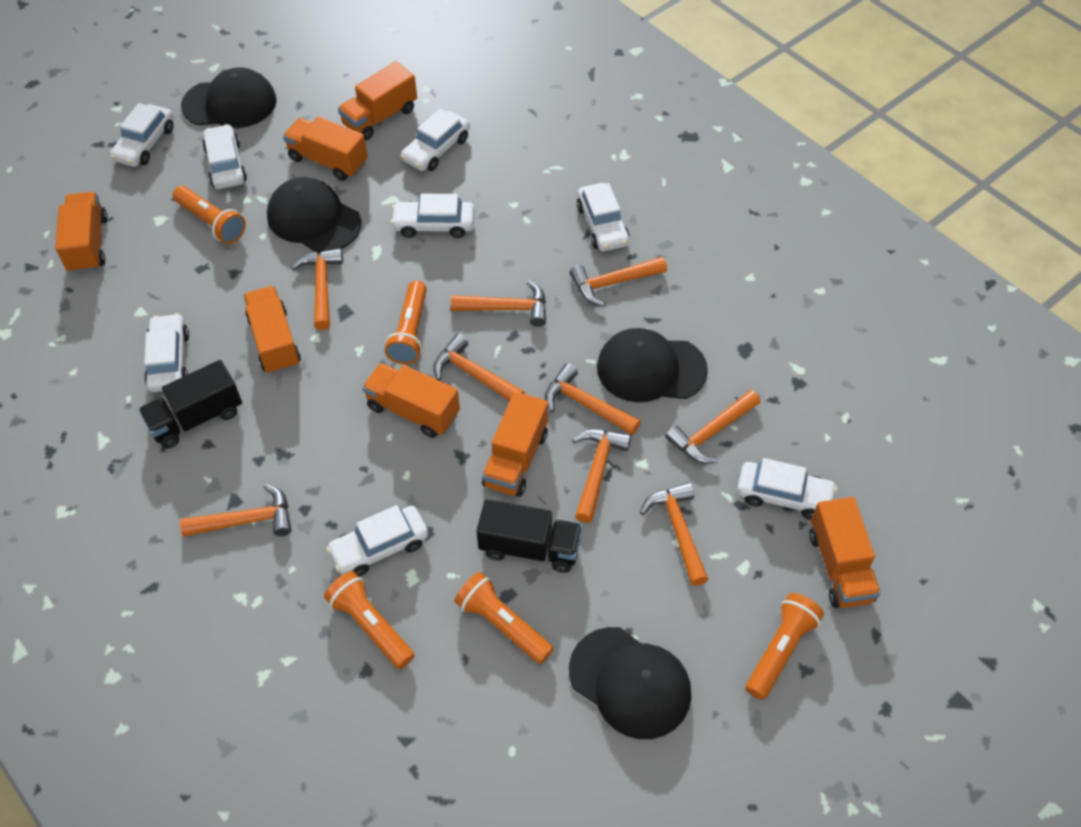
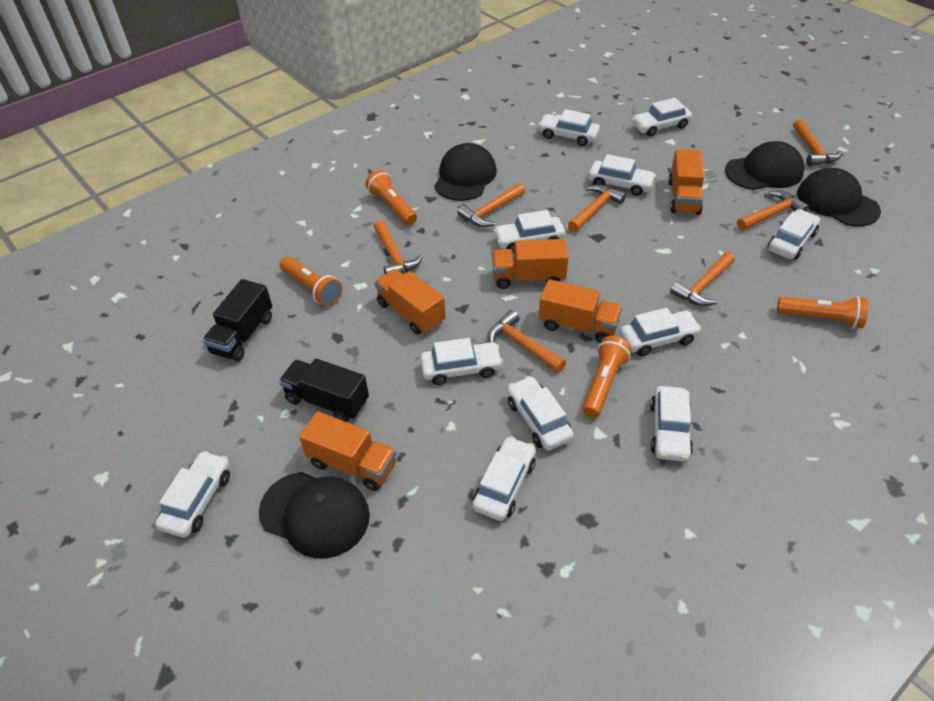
orange flashlight: [173,186,246,244] [324,571,415,669] [385,281,427,364] [454,572,554,664] [746,593,824,700] = 5 -> [280,257,342,306] [365,170,417,225] [582,336,632,418] [777,296,869,329] = 4
orange hammer: [180,484,292,536] [292,248,343,330] [433,334,525,401] [451,281,546,327] [545,363,641,435] [569,257,667,306] [572,429,631,523] [640,482,709,586] [665,390,761,464] = 9 -> [373,220,423,274] [457,183,525,227] [487,310,566,373] [568,185,626,232] [670,252,735,306] [737,191,809,231] [793,119,842,166] = 7
orange truck: [55,192,108,273] [243,286,301,374] [283,116,368,181] [338,61,417,140] [362,363,460,438] [482,392,548,497] [810,497,881,608] = 7 -> [299,411,397,491] [374,269,446,335] [492,239,569,289] [539,279,622,343] [668,149,704,215] = 5
white car: [110,103,174,167] [144,313,189,392] [202,124,247,189] [326,505,428,576] [390,194,475,238] [401,109,470,171] [577,183,630,251] [737,458,837,520] = 8 -> [155,451,230,538] [420,338,503,385] [473,436,536,521] [493,210,565,253] [507,376,574,450] [538,109,600,146] [588,154,656,196] [619,308,702,356] [632,98,692,137] [650,386,693,462] [768,209,820,260] = 11

